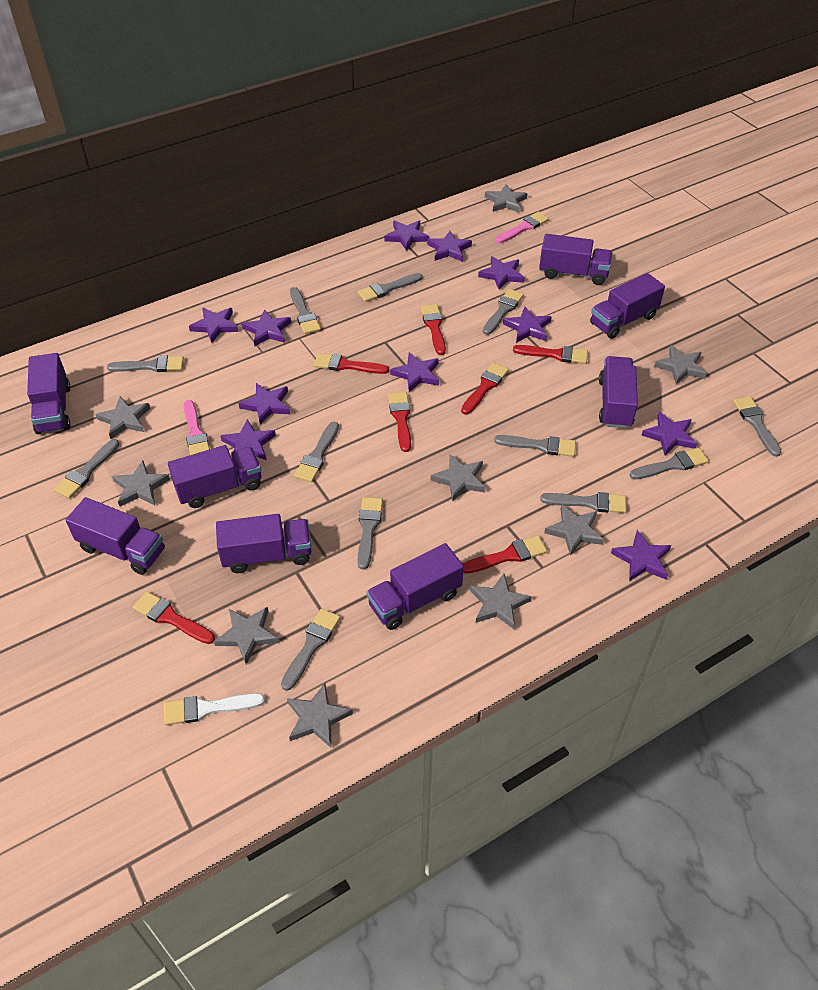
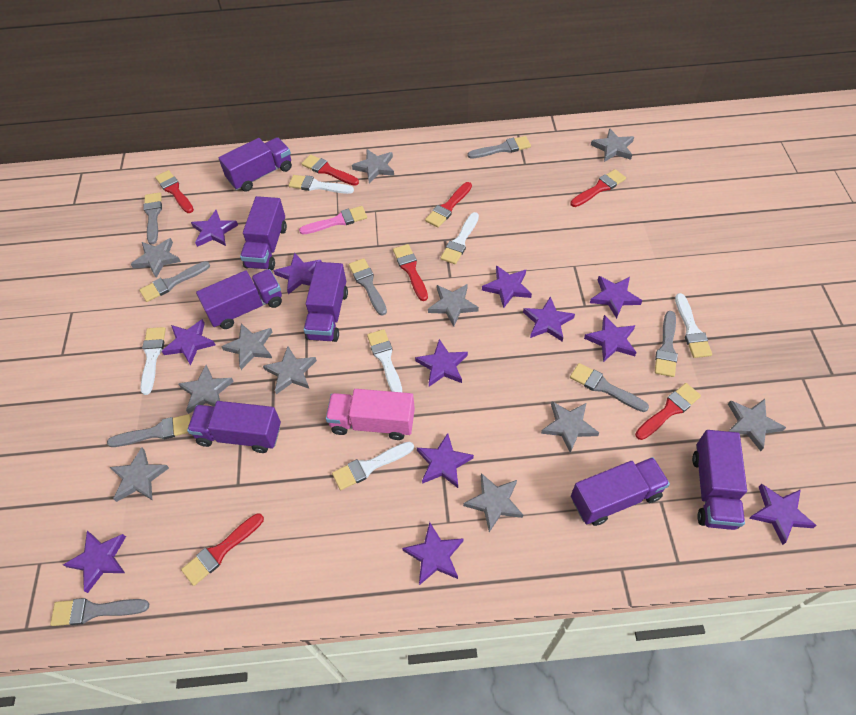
grey brush: [54,439,119,499] [107,356,184,372] [281,608,341,691] [290,287,321,334] [294,422,339,482] [357,273,423,302] [358,497,383,570] [483,289,524,335] [494,435,576,457] [540,492,627,513] [629,447,709,479] [733,396,781,457] = 12 -> [50,598,149,626] [107,414,191,447] [139,261,210,302] [143,192,162,245] [349,258,387,316] [468,136,531,159] [570,363,649,412] [655,311,678,377] = 8
grey star: [95,396,150,439] [112,461,170,506] [214,607,279,664] [287,683,353,748] [431,454,486,502] [470,574,532,629] [485,184,528,213] [544,504,604,556] [654,345,707,384] = 9 -> [110,447,169,502] [131,238,181,278] [178,365,234,414] [221,324,272,370] [263,346,317,394] [352,149,394,183] [428,284,479,327] [463,473,523,532] [541,401,599,453] [591,128,634,162] [728,399,786,451] = 11
pink brush: [184,400,210,455] [496,212,549,243] = 2 -> [299,206,367,235] = 1
pink truck: none = 0 -> [326,389,415,440] = 1
purple star: [189,307,239,343] [221,419,276,460] [238,383,291,425] [242,310,291,346] [384,220,429,251] [390,352,439,392] [427,231,472,262] [478,256,525,290] [503,307,551,343] [611,530,671,582] [641,412,697,455] = 11 -> [63,531,126,593] [162,319,215,366] [191,210,238,247] [273,252,322,294] [402,522,464,585] [415,339,468,387] [417,433,474,488] [482,265,532,308] [523,296,575,342] [584,315,637,362] [590,276,642,319] [749,484,817,545] = 12
purple truck: [27,353,71,434] [66,497,165,575] [168,445,261,508] [216,514,311,573] [367,543,464,630] [539,234,612,285] [590,273,665,339] [599,356,638,428] = 8 -> [187,401,281,453] [196,269,282,329] [219,137,292,192] [240,196,287,270] [304,262,348,342] [571,457,670,526] [692,430,747,530] = 7
white brush: [164,693,265,725] = 1 -> [140,327,166,395] [288,175,354,194] [332,441,414,490] [367,329,402,392] [440,212,479,264] [675,293,712,358] = 6

